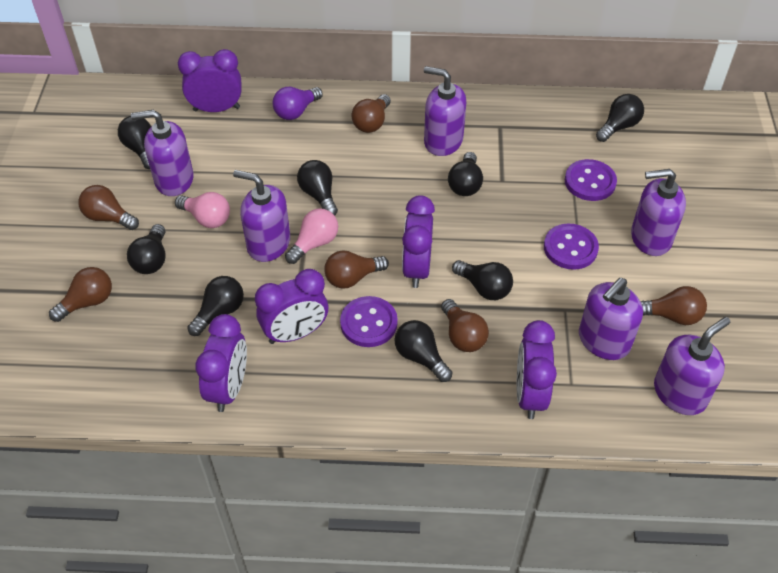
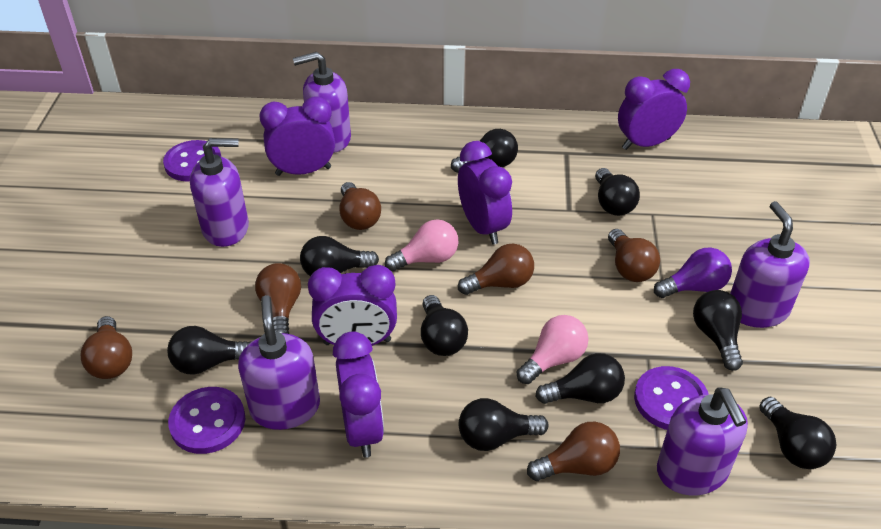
black light bulb: [118,116,151,169] [127,224,165,274] [187,276,244,336] [297,160,338,216] [394,320,453,382] [448,152,483,196] [452,260,513,300] [596,94,644,142] = 8 -> [167,326,251,375] [300,236,379,276] [421,295,468,356] [451,129,518,173] [459,398,548,451] [536,353,625,404] [595,168,640,216] [693,290,743,371] [759,397,836,469] = 9
purple soap dispenser: [131,110,194,196] [233,170,290,262] [424,66,467,156] [579,278,643,360] [631,169,686,256] [654,317,730,415] = 6 -> [190,138,249,247] [238,295,320,430] [293,52,351,153] [657,387,748,496] [730,201,810,328] = 5

